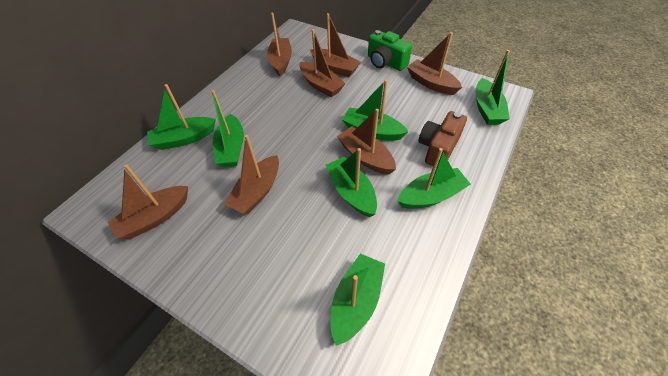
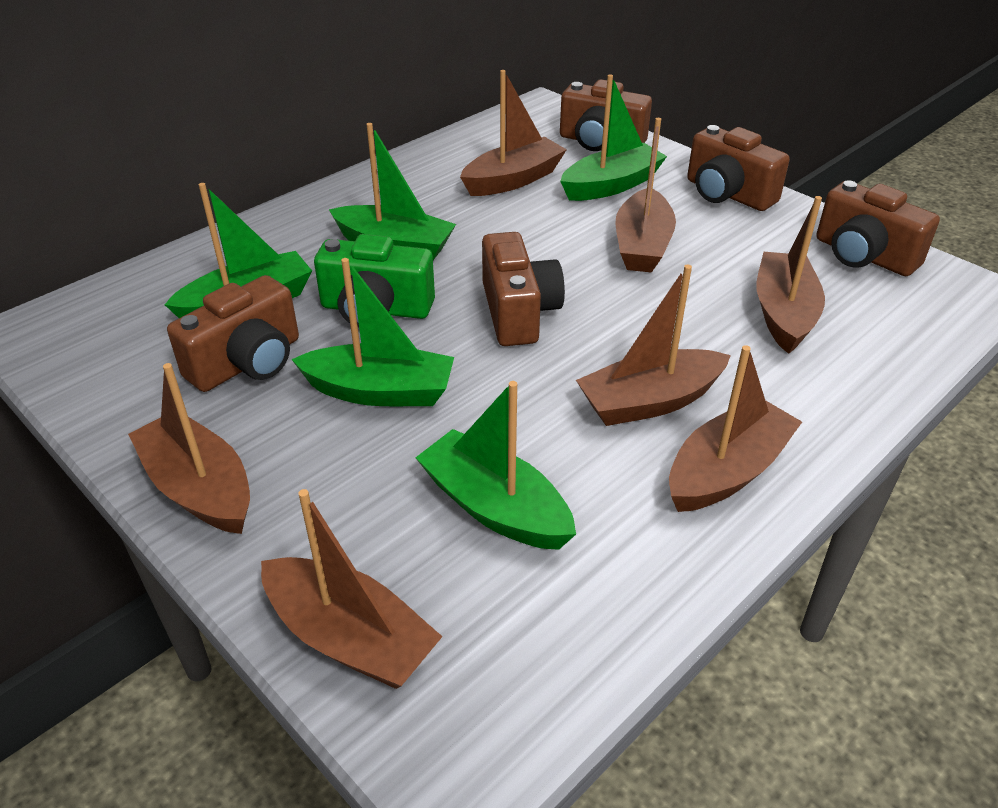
brown camera: [419,111,467,166] = 1 -> [167,275,299,392] [482,232,565,346] [560,79,652,151] [687,125,790,211] [816,180,940,276] = 5
green boat: [147,84,216,150] [211,90,244,167] [326,148,377,217] [331,254,385,346] [342,80,409,141] [397,148,471,209] [476,50,510,125] = 7 -> [165,183,312,318] [291,258,454,406] [329,123,456,260] [415,381,576,550] [560,74,667,201] = 5

